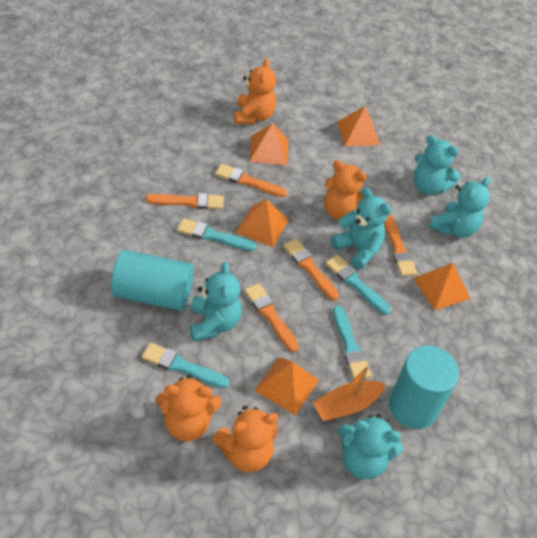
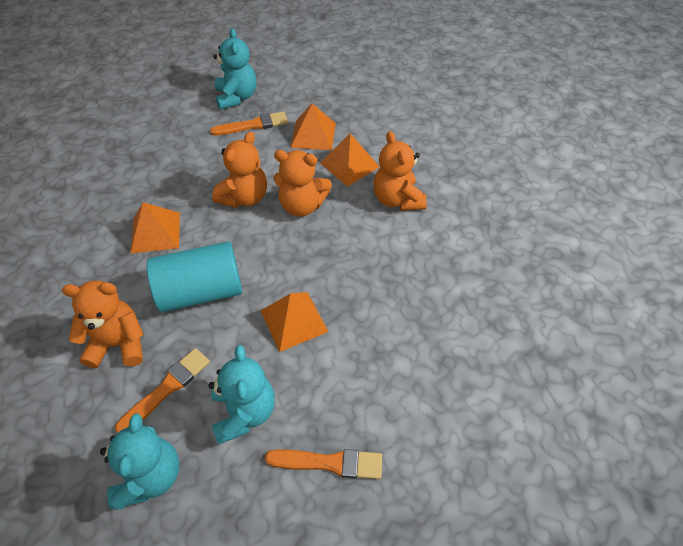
orange boat: [313,365,386,421] = 1 -> none = 0
orange brush: [145,193,224,209] [215,164,288,197] [244,283,299,352] [283,239,339,300] [384,215,417,276] = 5 -> [115,348,210,433] [210,112,288,136] [265,449,382,479] = 3
orange pyramid: [235,199,289,247] [249,123,288,165] [254,357,319,415] [337,106,380,146] [413,263,471,310] = 5 -> [130,202,180,254] [260,292,328,352] [291,103,336,150] [320,133,379,187] = 4
turquoise brush: [142,343,229,388] [177,218,256,251] [326,255,390,314] [333,305,372,379] = 4 -> none = 0
turquoise cylinder: [111,250,194,311] [389,346,459,429] = 2 -> [147,241,242,312] = 1
turquoise teddy bear: [190,262,242,341] [331,188,391,269] [338,414,403,480] [414,135,461,195] [429,177,491,238] = 5 -> [100,413,179,510] [209,345,275,444] [213,28,256,110] = 3

